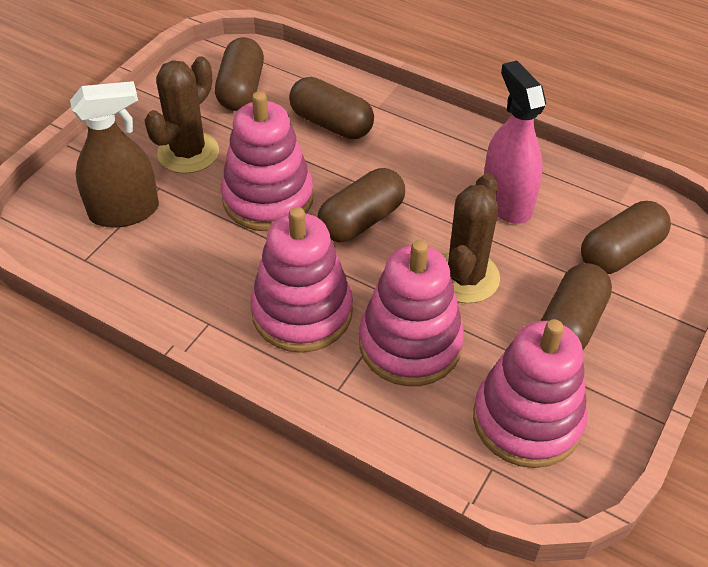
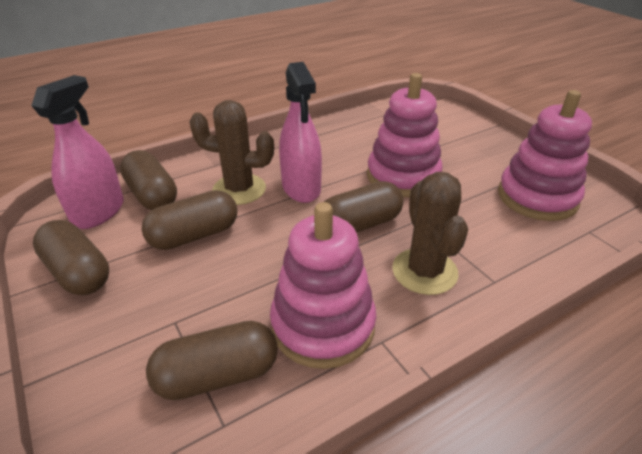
brown spray bottle: [70,81,159,228] = 1 -> none = 0
pink spray bottle: [484,61,546,224] = 1 -> [31,75,124,229] [279,62,322,203] = 2
pink stacking toy: [221,91,314,231] [250,207,353,353] [359,240,464,386] [473,319,587,468] = 4 -> [270,202,376,369] [367,73,443,197] [498,90,592,221] = 3

